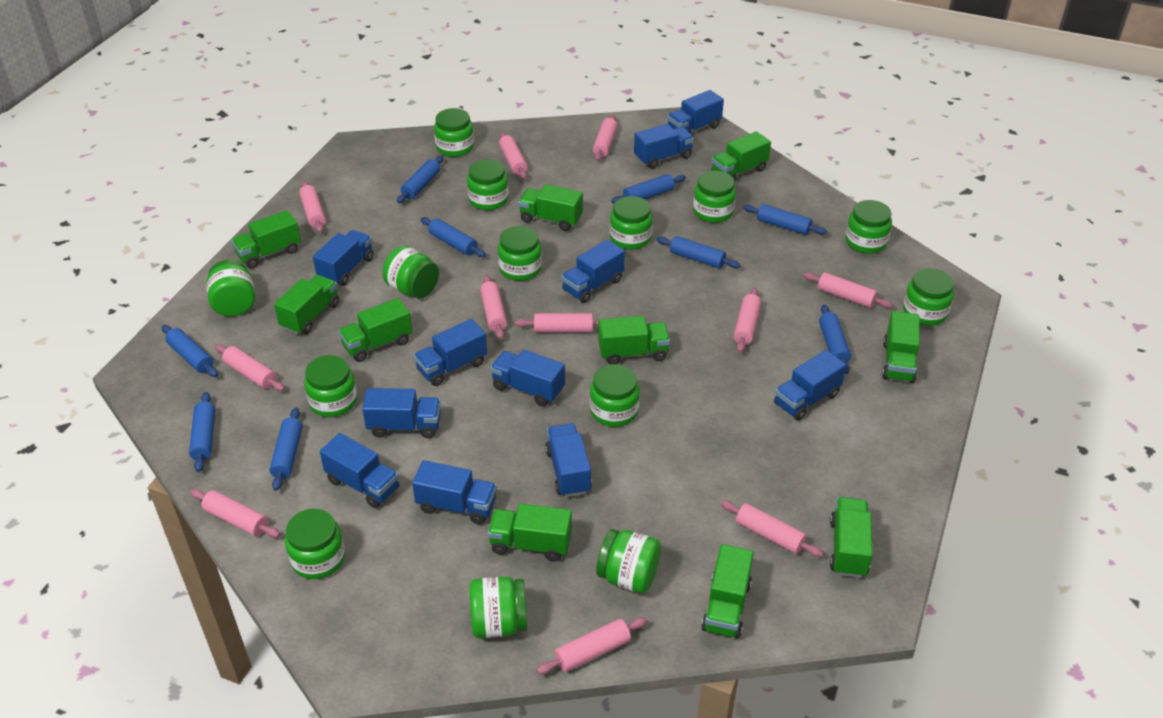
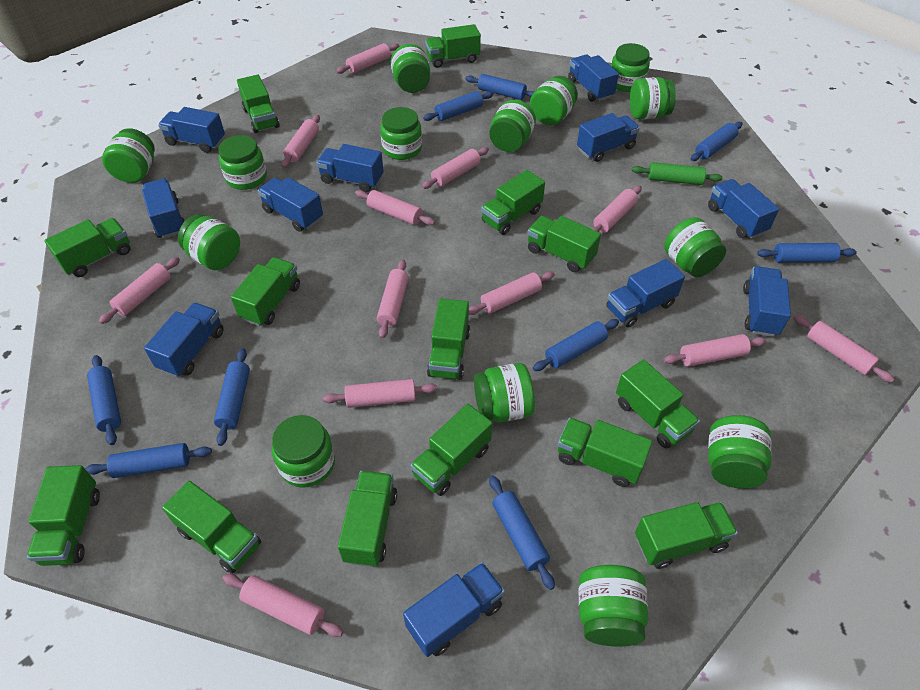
green rolling pin: none = 0 -> [632,162,723,185] = 1
green truck: [231,210,301,269] [274,275,339,334] [338,298,412,362] [488,504,572,561] [518,184,583,231] [598,316,670,365] [701,544,754,638] [712,131,771,182] [830,497,873,578] [882,311,920,383] = 10 -> [27,465,100,566] [44,218,131,277] [162,481,261,574] [231,257,300,326] [237,75,279,133] [338,471,397,567] [410,404,492,496] [425,24,481,68] [427,299,470,380] [481,170,545,235] [527,216,601,272] [558,418,652,487] [616,359,700,448] [635,502,738,569] = 14
pink rolling pin: [190,489,280,538] [215,344,285,391] [299,181,326,233] [480,275,507,339] [499,132,528,179] [515,313,599,332] [537,617,648,674] [593,114,617,161] [720,500,824,557] [734,287,761,353] [803,272,893,308] = 11 -> [99,257,180,324] [223,574,344,637] [281,115,320,168] [323,379,437,408] [336,43,399,74] [355,190,435,225] [377,260,409,339] [422,147,489,189] [469,271,555,315] [592,185,642,233] [663,334,766,367] [793,315,894,383] = 12

